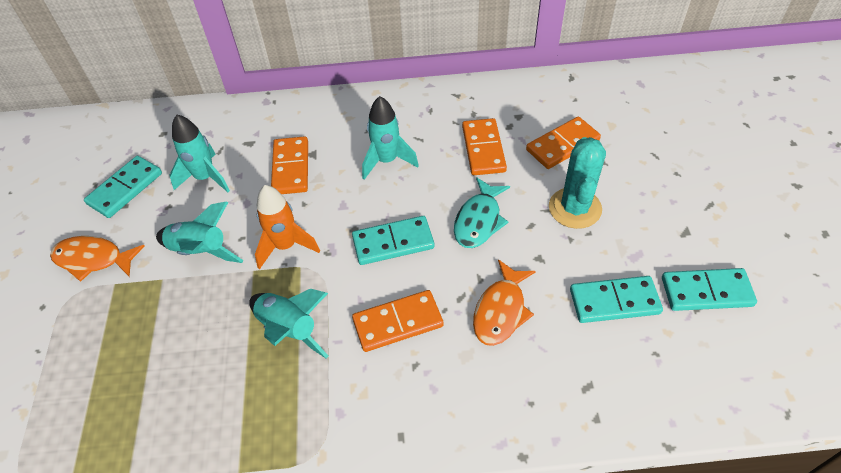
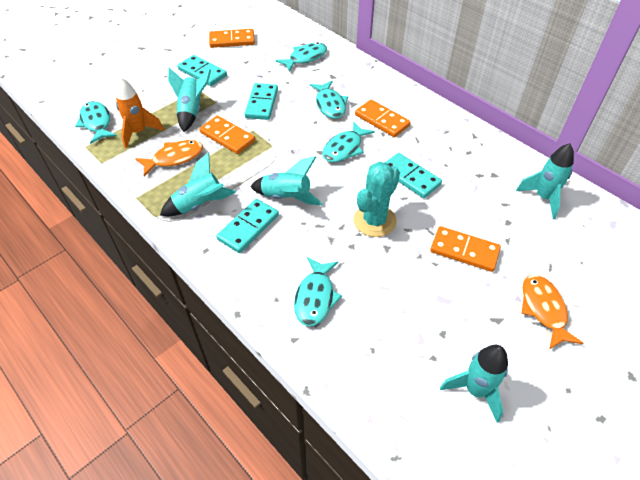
turquoise fish: [454,177,510,248] = 1 -> [75,101,117,144] [275,42,327,72] [294,257,342,326] [310,81,348,119] [322,121,375,163] = 5
turquoise rocket: [156,202,244,263] [169,115,230,192] [249,289,328,358] [362,96,419,180] = 4 -> [160,152,236,216] [168,68,211,132] [250,156,323,205] [440,345,508,423] [516,143,574,219] = 5

